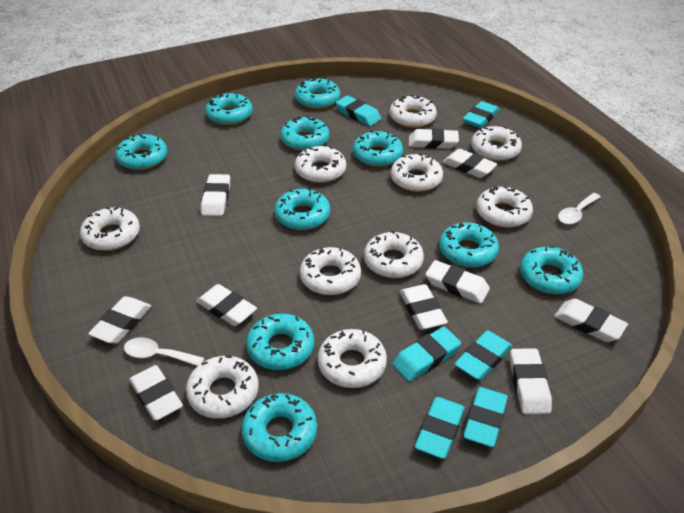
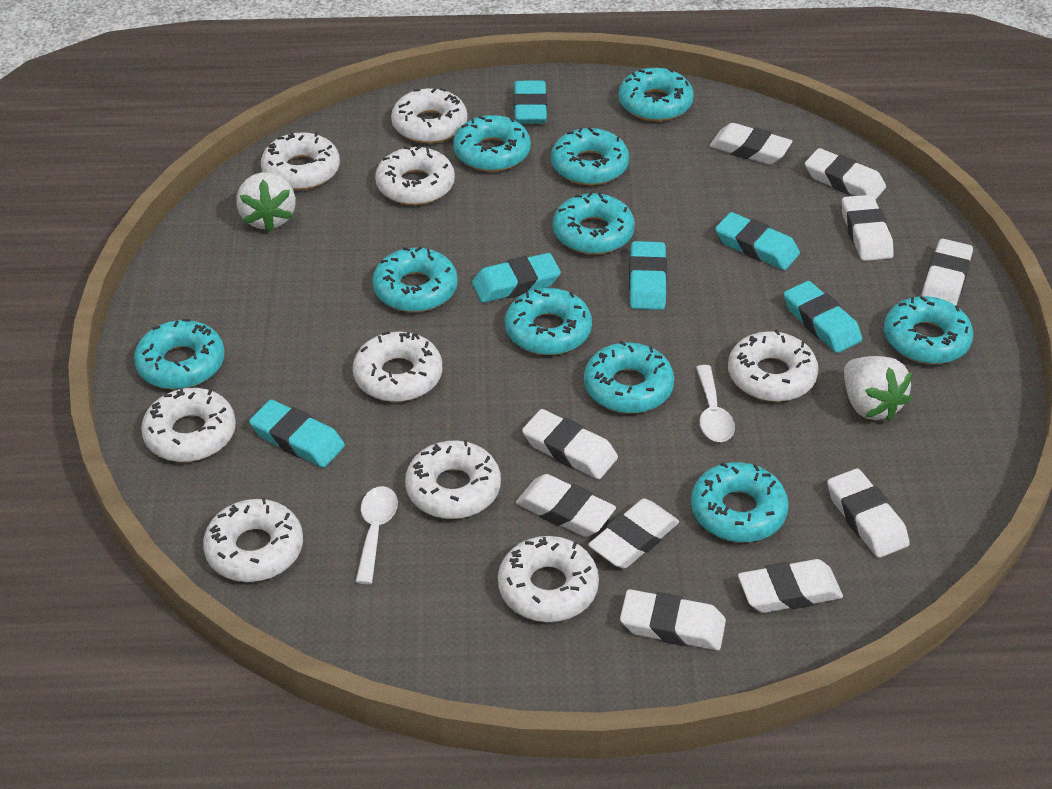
white donut: [80,207,140,251] [186,356,259,419] [295,146,346,183] [300,247,361,295] [318,329,387,388] [364,230,424,278] [390,95,437,128] [390,153,443,192] [471,126,522,161] [476,186,533,228] = 10 -> [141,388,236,462] [203,497,303,582] [261,132,340,190] [353,331,443,402] [375,146,455,205] [391,88,467,143] [405,440,501,519] [498,536,599,622] [728,329,818,402] = 9
white strawberry: none = 0 -> [236,172,296,232] [844,356,912,422] = 2

